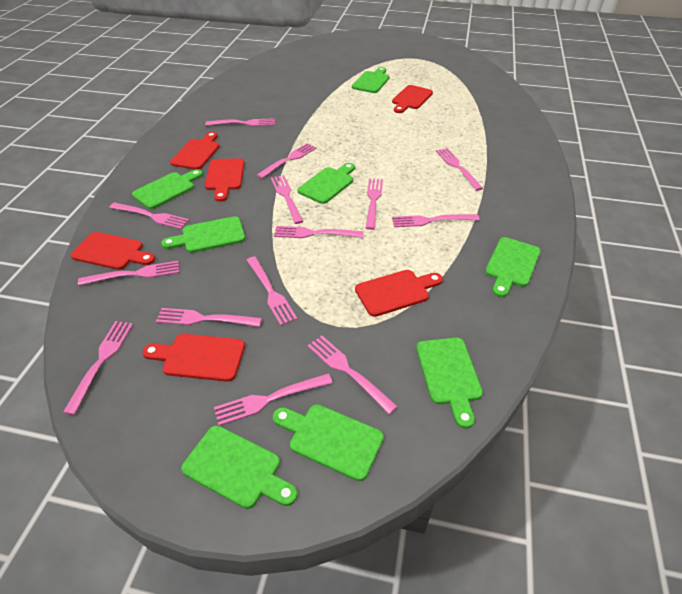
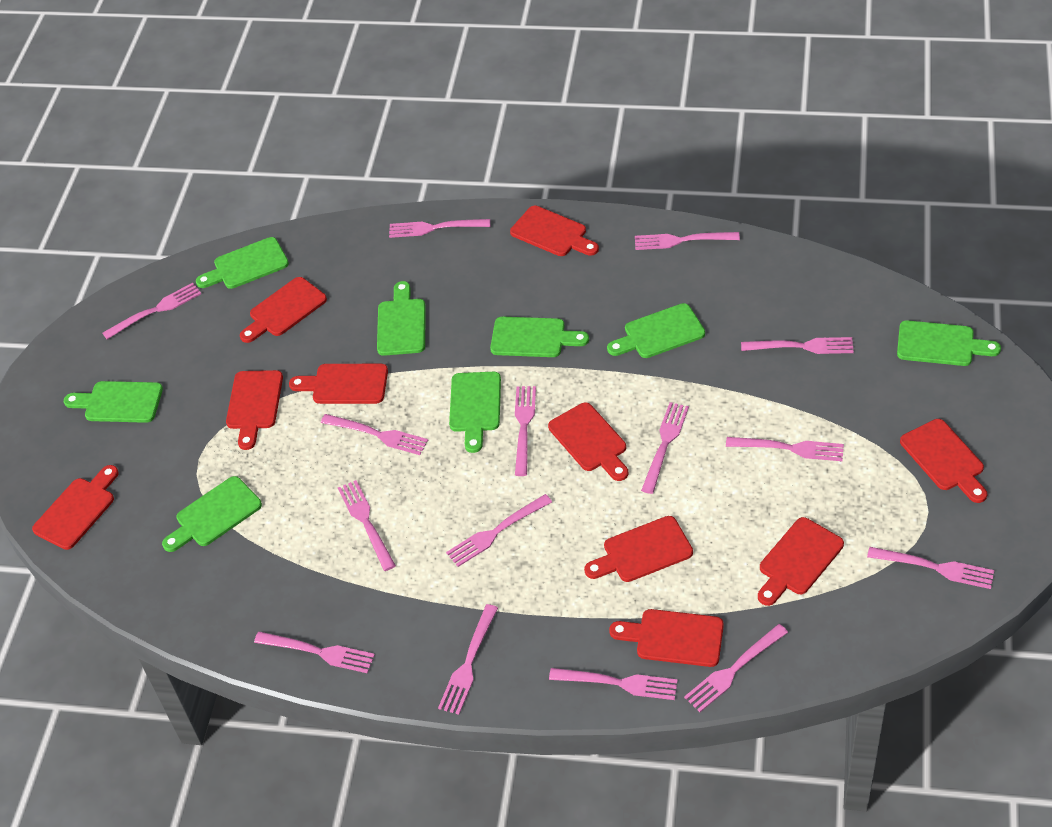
pink fork: [63,321,133,415] [78,261,179,286] [109,202,189,229] [156,308,262,327] [205,118,275,126] [214,373,333,426] [247,256,297,326] [257,143,316,179] [271,175,303,224] [274,226,364,238] [307,336,398,414] [366,178,383,230] [392,214,480,227] [436,148,483,191] = 14 -> [102,283,201,339] [254,632,375,673] [321,414,428,455] [338,480,396,571] [389,219,490,238] [438,604,498,715] [446,494,552,567] [515,386,536,476] [549,668,678,700] [635,232,740,250] [641,402,689,494] [684,624,788,712] [726,437,844,461] [741,337,854,354] [867,547,994,589] = 15
red cutting board: [71,232,155,270] [142,334,245,382] [170,132,220,170] [205,158,244,202] [355,270,443,317] [392,85,433,113] = 6 -> [32,465,119,550] [226,370,283,450] [240,277,327,343] [289,364,388,404] [510,206,599,256] [548,402,628,481] [584,516,693,582] [609,609,724,667] [758,517,844,606] [900,419,987,503] = 10

